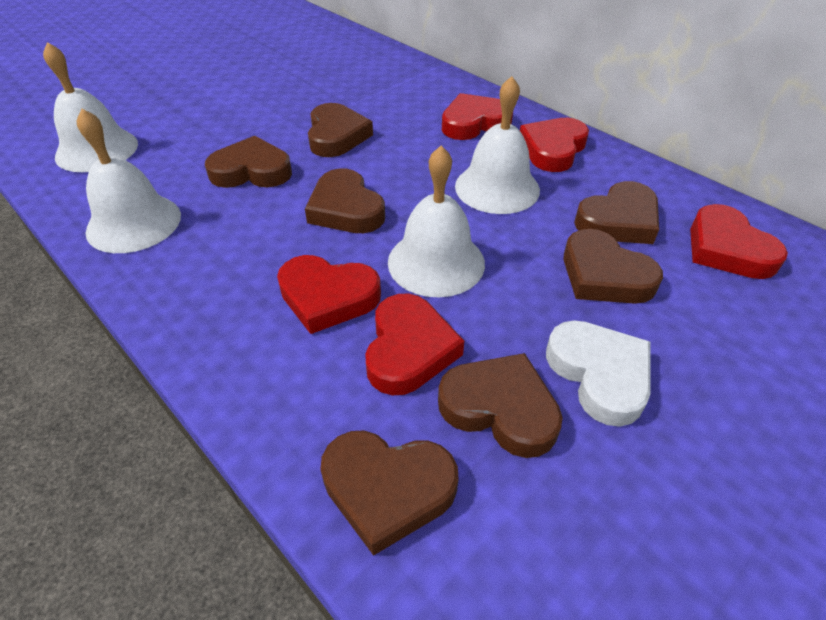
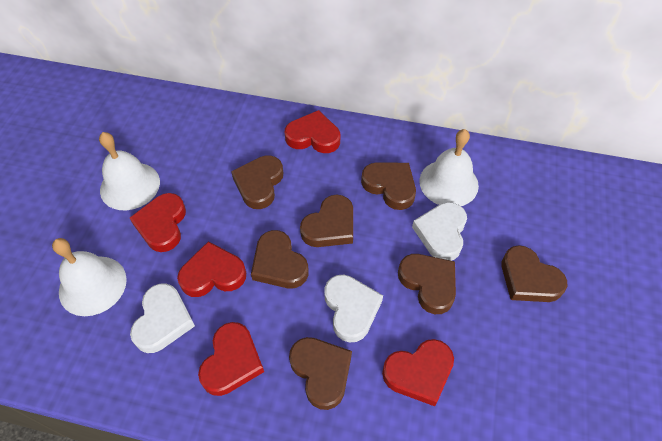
white bell: [43,42,138,172] [77,109,181,253] [388,146,485,297] [455,76,540,214] = 4 -> [52,238,127,316] [99,132,160,210] [419,129,479,206] = 3
white heart: [546,320,651,427] = 1 -> [130,284,195,353] [324,275,383,343] [412,202,467,261] = 3

